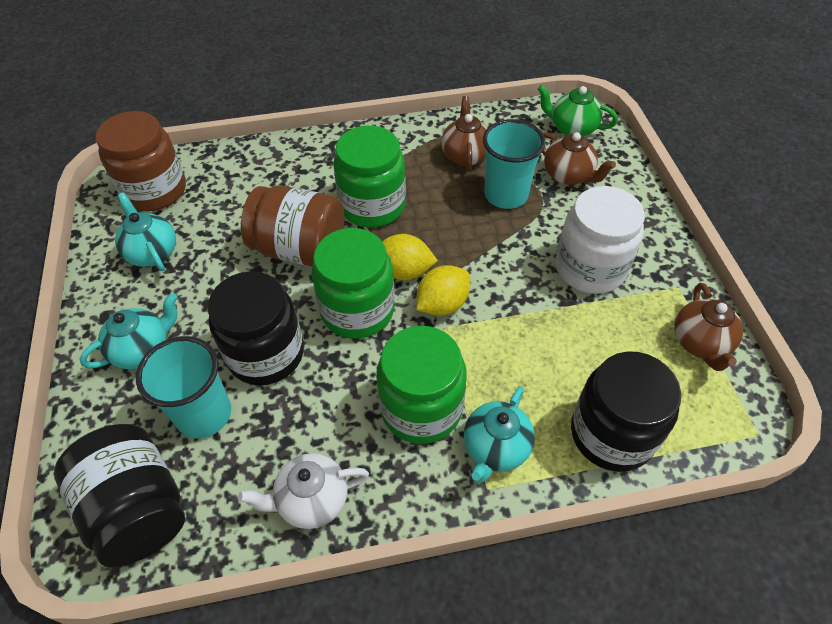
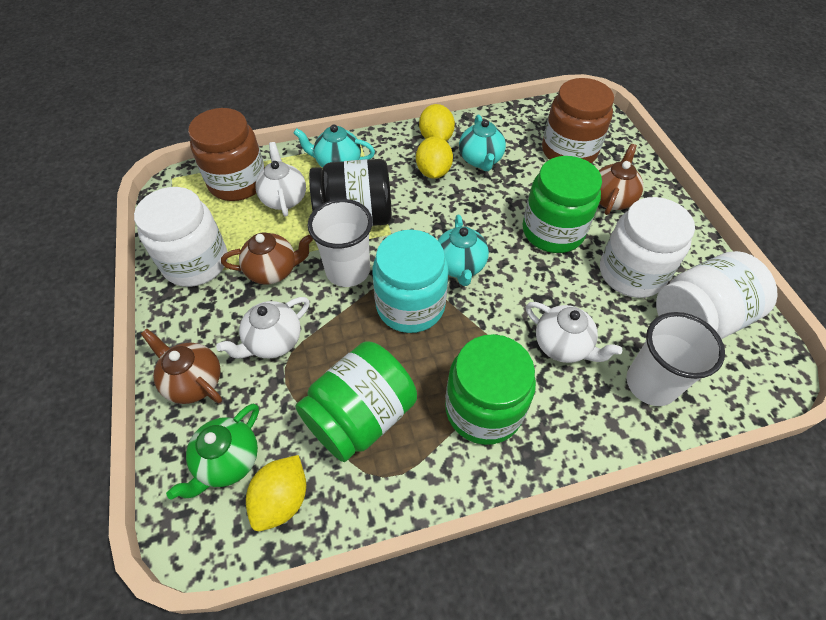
black jar: [54,424,185,568] [208,271,304,385] [571,351,681,472] = 3 -> [309,159,392,226] = 1
turquoise cup: [136,336,231,438] [483,119,546,209] = 2 -> none = 0
turquoise jar: none = 0 -> [372,230,449,333] = 1
white cup: none = 0 -> [307,199,373,287] [626,312,725,406] = 2
white jar: [556,186,645,294] = 1 -> [134,187,227,287] [600,197,695,298] [656,251,778,339] = 3
white teapot: [238,453,369,529] = 1 -> [216,297,310,358] [255,142,306,217] [526,302,622,363] = 3
yellow lemon: [382,234,438,280] [416,265,470,316] = 2 -> [246,455,306,531] [416,136,453,179] [419,104,455,141] = 3

